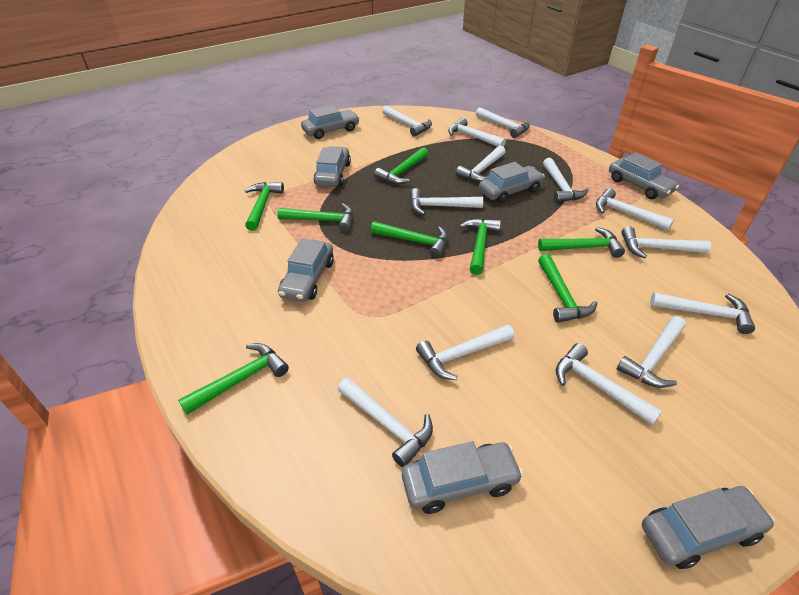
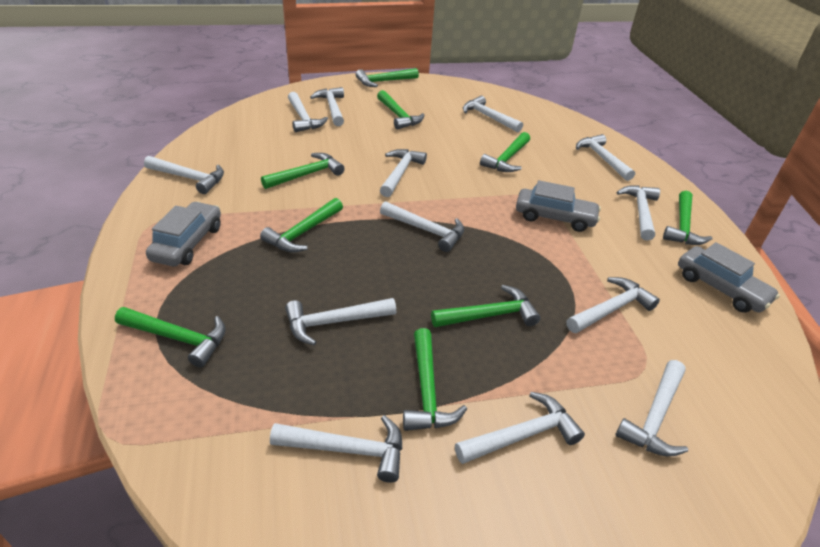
green hammer: [178,343,289,415] [245,182,284,231] [277,203,353,232] [371,221,448,258] [374,147,429,184] [459,218,501,275] [538,227,625,258] [538,254,598,323] = 8 -> [115,307,226,368] [260,198,343,252] [261,153,345,189] [356,68,419,87] [377,90,424,129] [403,328,467,431] [431,285,541,327] [480,132,530,172] [663,191,713,245] = 9
grey car: [278,238,334,302] [301,105,360,139] [313,146,351,187] [402,441,523,514] [479,162,545,203] [609,152,679,199] [642,486,775,569] = 7 -> [146,201,221,266] [516,180,601,232] [678,242,780,313] = 3

